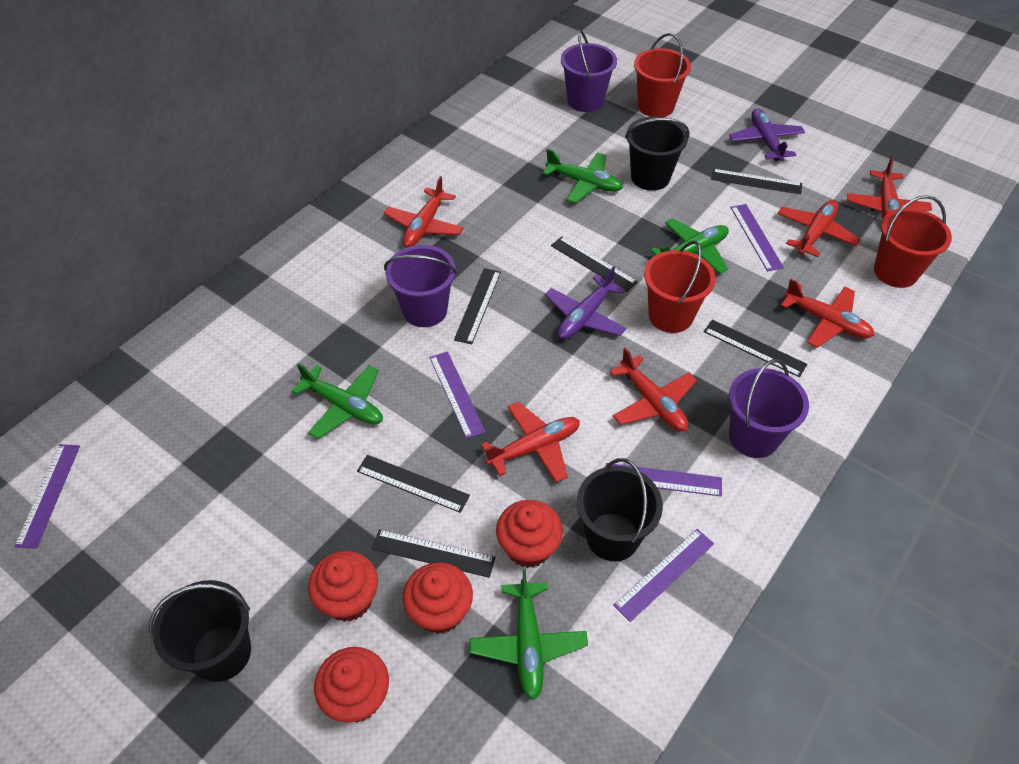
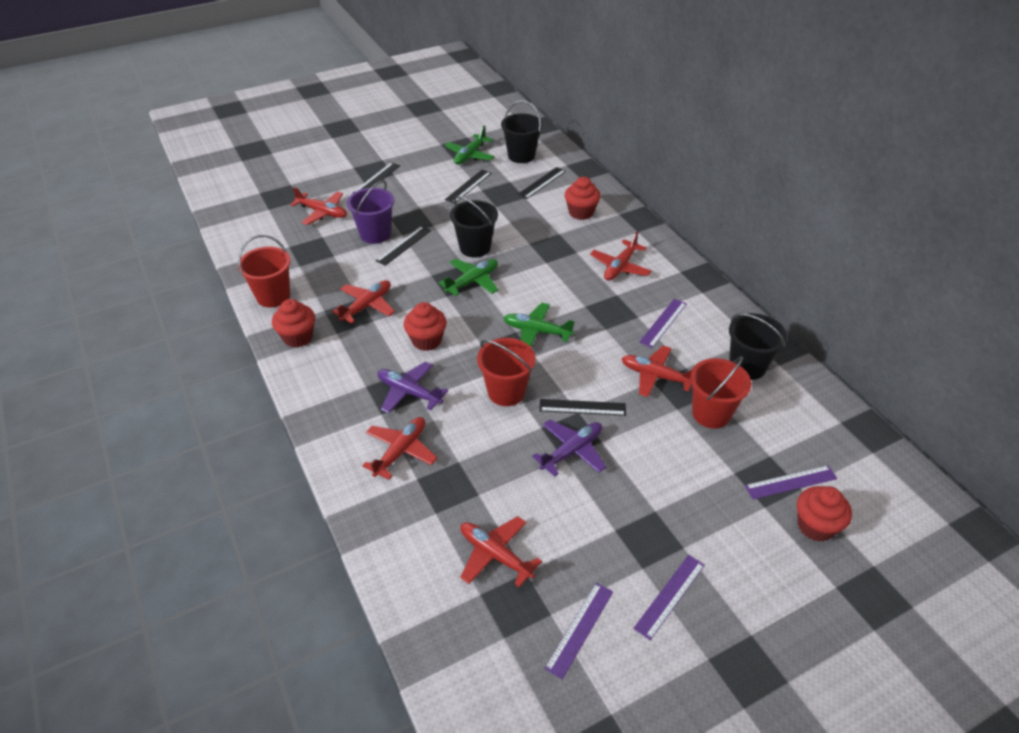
black ruler: [357,455,470,513] [372,529,496,578] [454,268,501,344] [551,236,638,292] [704,320,807,377] [711,169,802,194] = 6 -> [353,162,400,193] [375,226,431,266] [445,170,491,204] [517,167,566,199] [539,399,626,416] = 5
green plane: [292,363,383,439] [470,569,588,700] [543,149,623,203] [651,218,729,274] = 4 -> [439,259,498,296] [445,125,495,165] [503,303,575,347] = 3
purple bucket: [384,245,457,327] [561,29,617,112] [729,359,809,458] = 3 -> [347,180,394,244] = 1
purple ruler: [14,444,80,549] [429,351,486,439] [606,463,722,496] [613,529,714,622] [730,204,784,271] = 5 -> [544,583,613,679] [633,555,705,640] [639,299,687,348] [745,465,837,499] = 4

